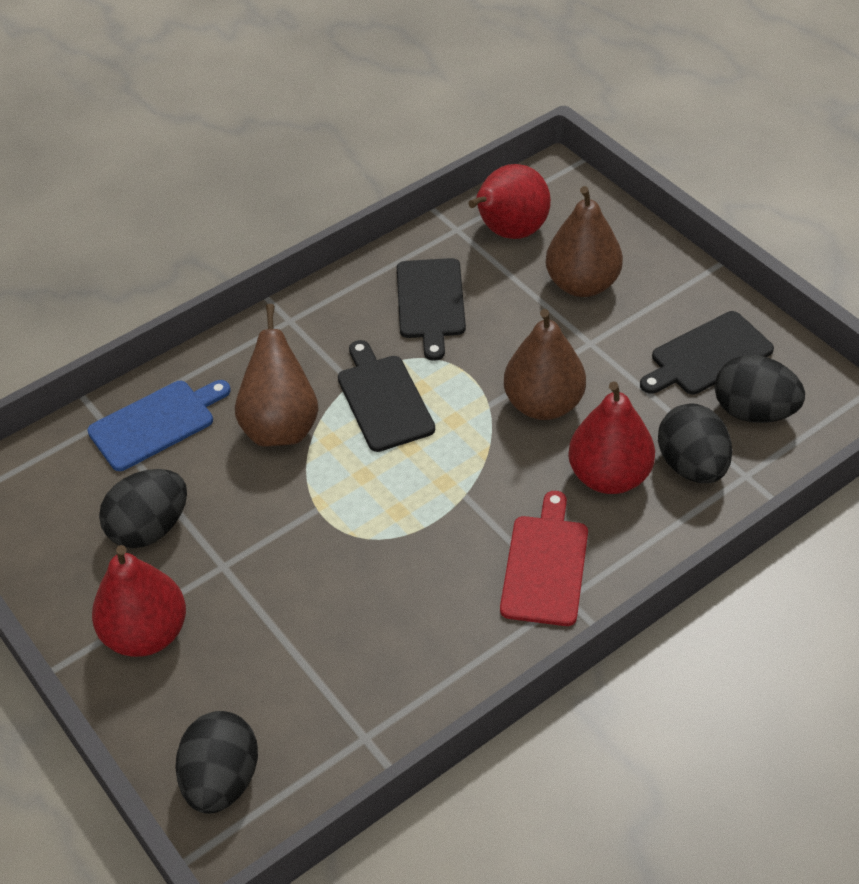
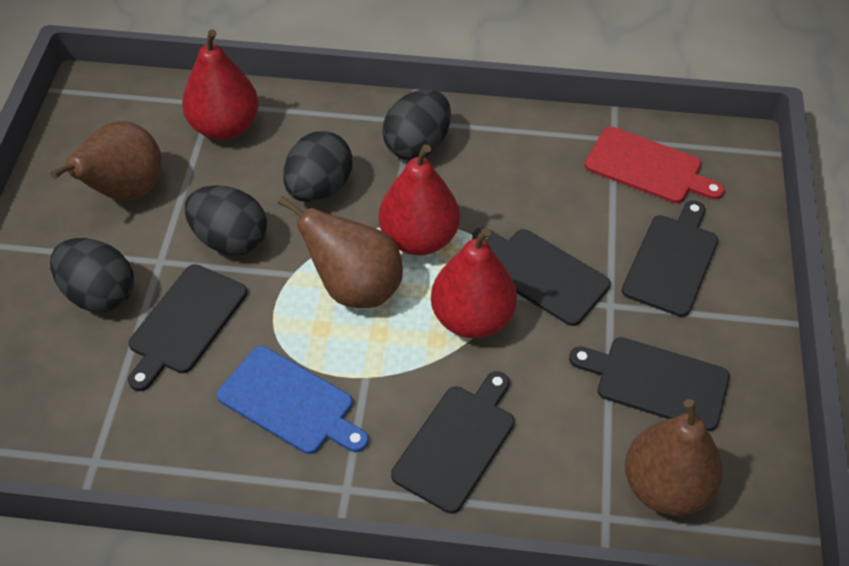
black cutting board: [338,340,435,452] [397,258,466,361] [640,311,774,394] = 3 -> [128,264,247,391] [391,371,515,514] [472,227,611,326] [569,337,730,431] [622,200,718,317] = 5

